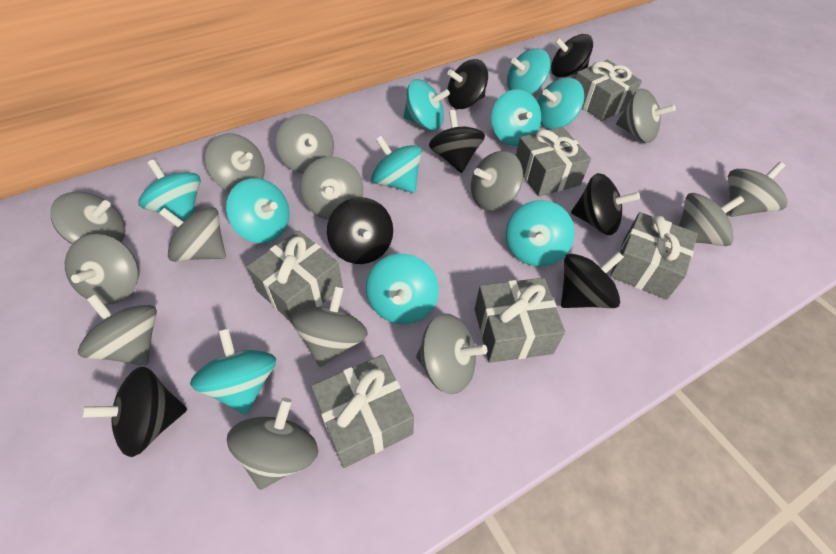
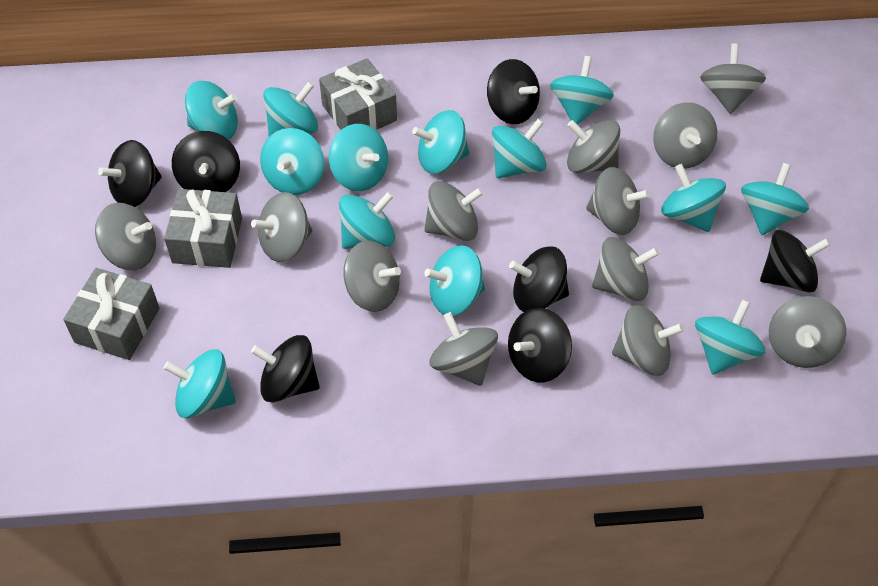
grey gift: [247,230,343,323] [311,355,414,468] [475,278,565,363] [516,127,591,197] [575,60,642,121] [610,212,698,300] = 6 -> [63,268,160,360] [164,189,242,268] [319,58,397,130] = 3
grey spinning top: [50,192,126,244] [65,234,139,304] [78,295,157,366] [159,207,226,262] [205,133,265,192] [227,398,318,490] [276,114,334,174] [291,286,368,367] [300,156,363,220] [416,313,487,394] [471,151,523,211] [616,89,676,143] [679,193,744,246] [728,162,788,217] = 14 -> [95,203,156,270] [251,192,312,262] [343,240,401,312] [424,181,484,241] [429,312,498,386] [567,120,620,173] [586,167,650,235] [592,237,659,301] [612,305,684,376] [653,102,717,169] [700,43,766,114] [769,296,846,368] = 12
turquoise spinning top: [138,160,201,221] [190,328,276,415] [226,178,290,243] [366,254,439,324] [371,136,422,193] [403,79,450,131] [491,89,541,146] [506,200,575,267] [507,48,551,94] [537,78,584,129] = 10 -> [163,349,236,418] [185,81,238,140] [260,128,325,195] [263,81,318,136] [329,124,388,191] [339,192,395,249] [412,110,469,174] [424,245,485,316] [492,119,547,178] [550,56,614,125] [661,164,726,232] [695,300,765,375] [741,163,809,235] = 13

